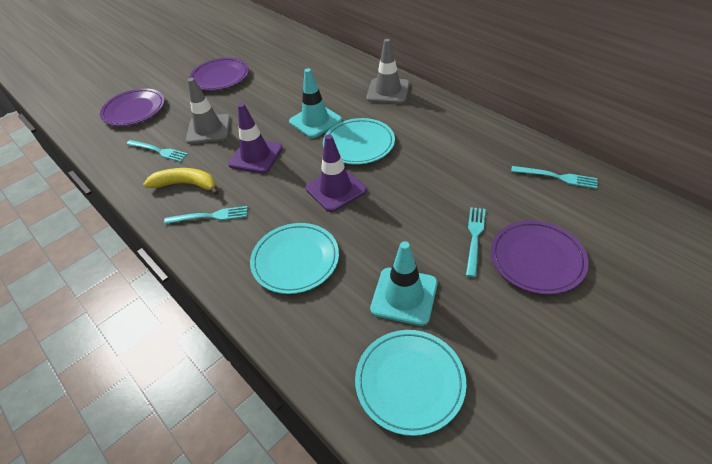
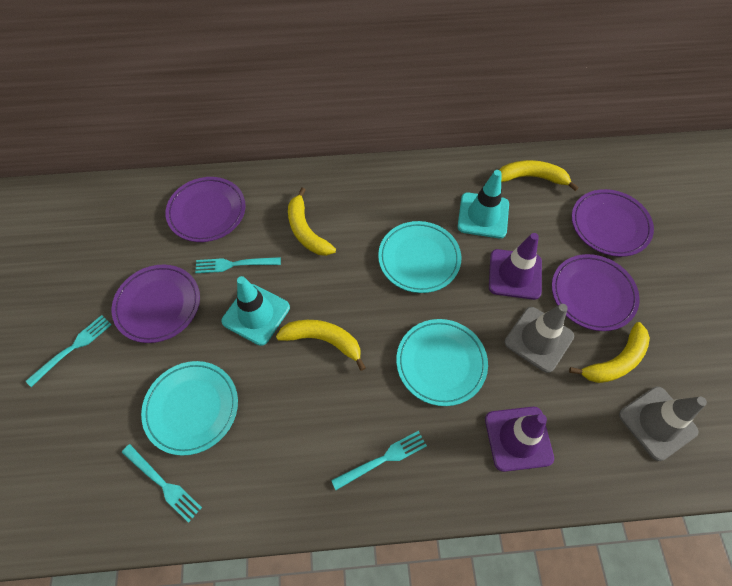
purple plate: [100,88,165,126] [189,58,249,91] [491,220,589,295] = 3 -> [112,265,200,343] [165,177,246,242] [552,254,640,331] [572,189,654,257] = 4
yellow banana: [143,168,219,195] = 1 -> [276,320,366,371] [288,187,336,256] [500,160,579,191] [569,322,650,383] = 4

